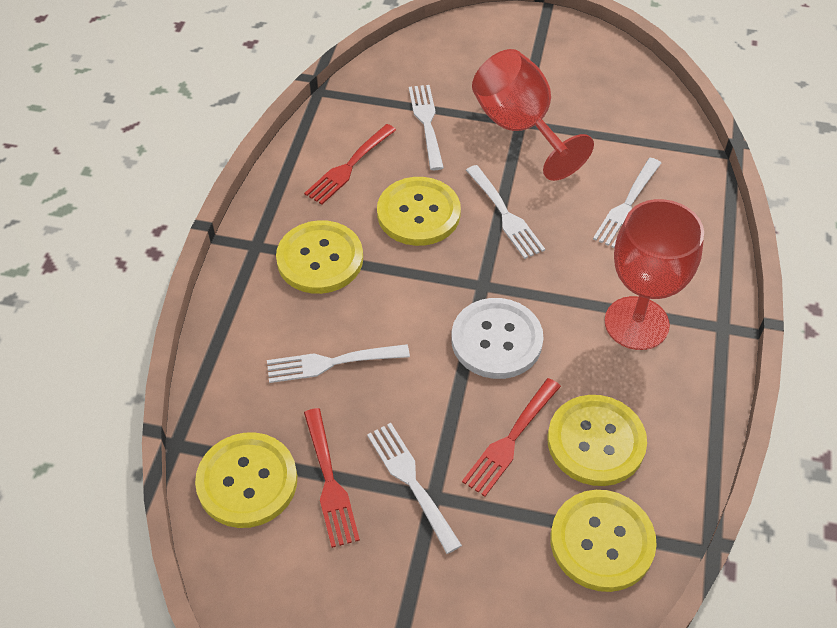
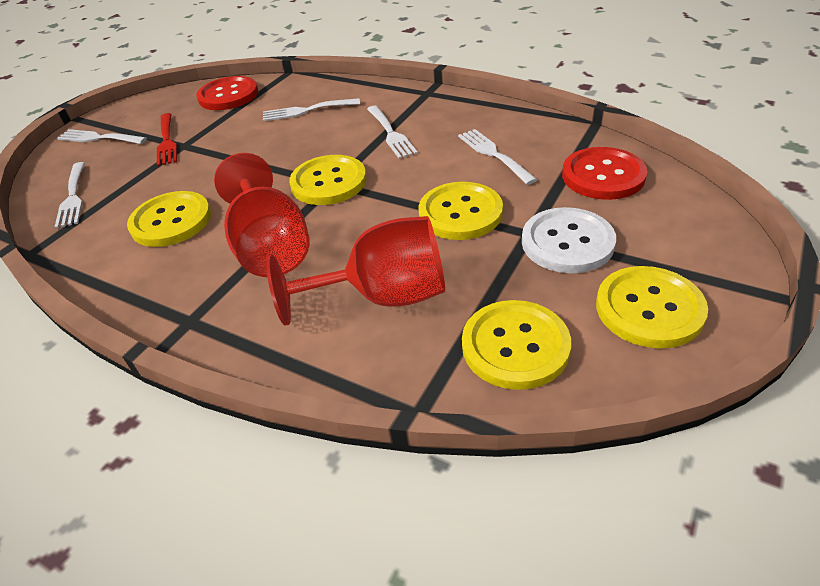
red button: none = 0 -> [196,76,258,110] [562,147,647,200] = 2
red fork: [304,124,396,205] [304,408,360,548] [462,378,561,497] = 3 -> [157,113,177,166] = 1

